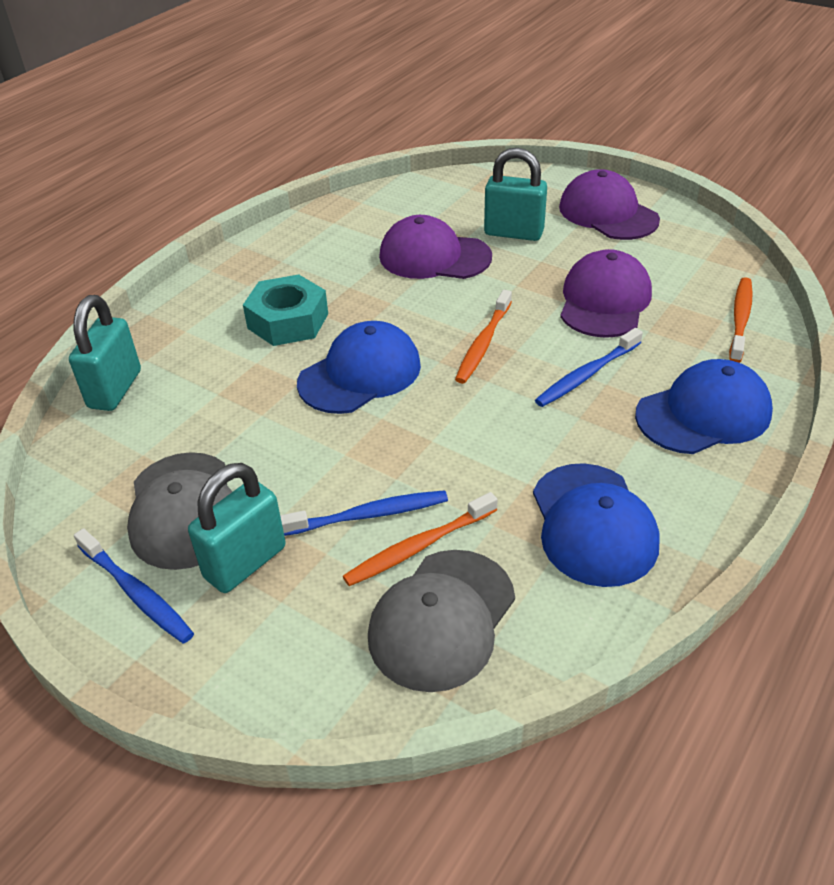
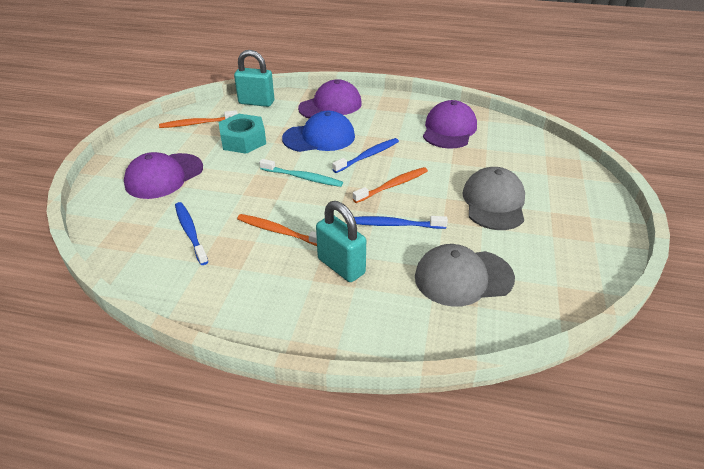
blue cap: [297,321,421,414] [533,463,660,587] [635,359,773,454] = 3 -> [282,111,355,152] = 1
turquoise padlock: [69,295,141,411] [188,463,286,593] [484,148,547,241] = 3 -> [234,50,274,107] [316,201,366,282] = 2
turquoise toothbrush: none = 0 -> [259,159,343,187] = 1

